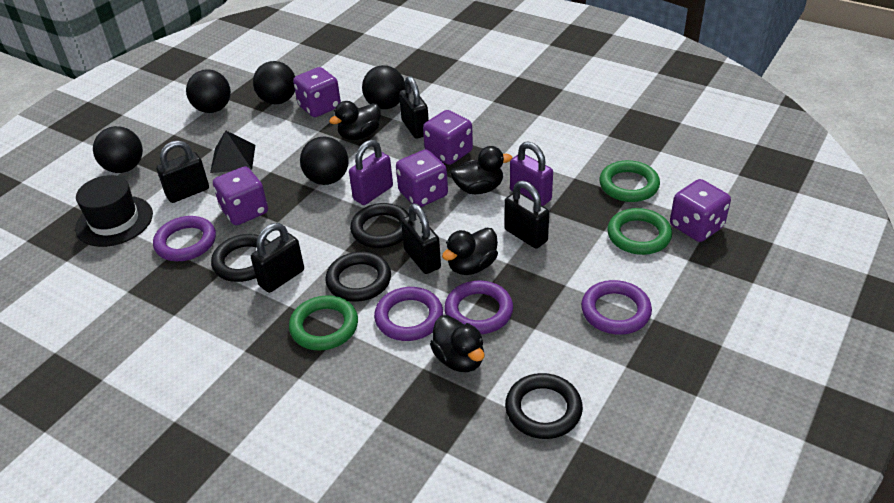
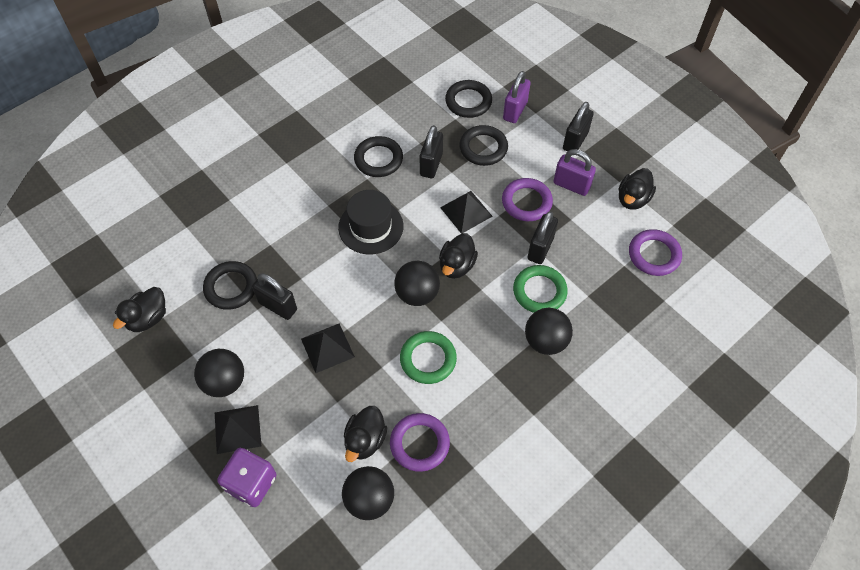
black ball: [93,126,143,173] [186,69,231,113] [253,61,295,104] [300,136,349,185] [362,65,405,109] = 5 -> [194,349,244,397] [342,466,394,520] [394,261,440,306] [525,308,573,355] = 4
black padlock: [156,140,209,203] [251,223,304,293] [399,76,429,139] [401,203,441,274] [504,181,549,248] = 5 -> [252,273,297,320] [420,125,443,178] [528,211,558,264] [563,102,594,151] = 4
black pyramid: [210,130,255,173] = 1 -> [215,405,261,454] [301,323,355,373] [440,191,493,234] = 3
green ring: [289,295,358,351] [599,160,660,202] [607,208,672,255] = 3 -> [400,331,457,384] [513,265,568,313] = 2
purple dice: [213,166,268,225] [293,67,341,117] [396,150,448,207] [423,110,473,165] [670,179,731,242] = 5 -> [217,448,276,507] = 1
purple ring: [153,216,216,261] [374,287,443,341] [444,280,513,334] [581,280,652,335] = 4 -> [390,413,450,472] [502,178,553,221] [629,229,682,276] = 3

